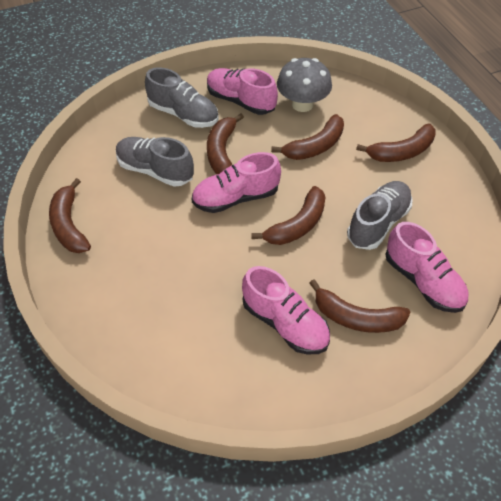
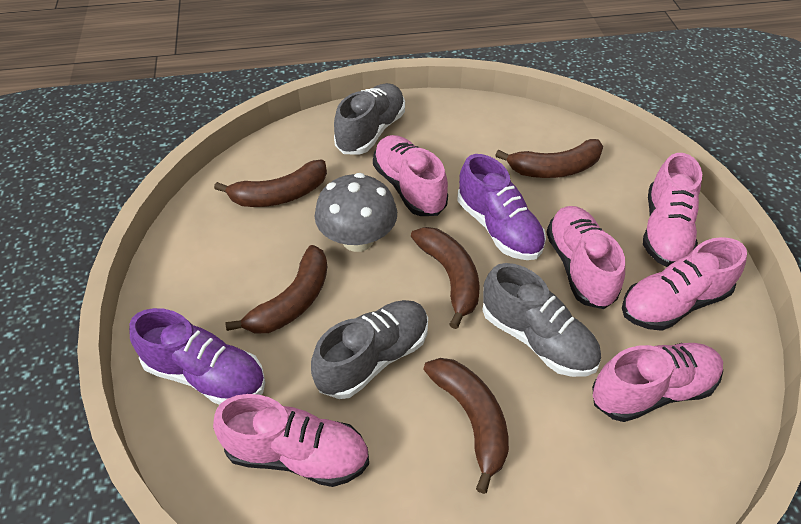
brown banana: [49,178,91,253] [207,113,244,174] [251,186,326,245] [271,114,344,160] [309,280,411,333] [356,123,436,162] = 6 -> [214,160,327,207] [225,245,327,334] [411,227,480,329] [423,358,509,494] [495,139,603,178] = 5
pink shoe: [192,152,281,213] [207,68,278,115] [242,266,330,355] [385,222,469,313] = 4 -> [213,394,369,487] [373,135,448,216] [546,206,625,309] [592,343,723,422] [622,237,747,331] [643,153,702,267] = 6
purple shoe: none = 0 -> [129,308,265,405] [458,154,546,260] = 2

